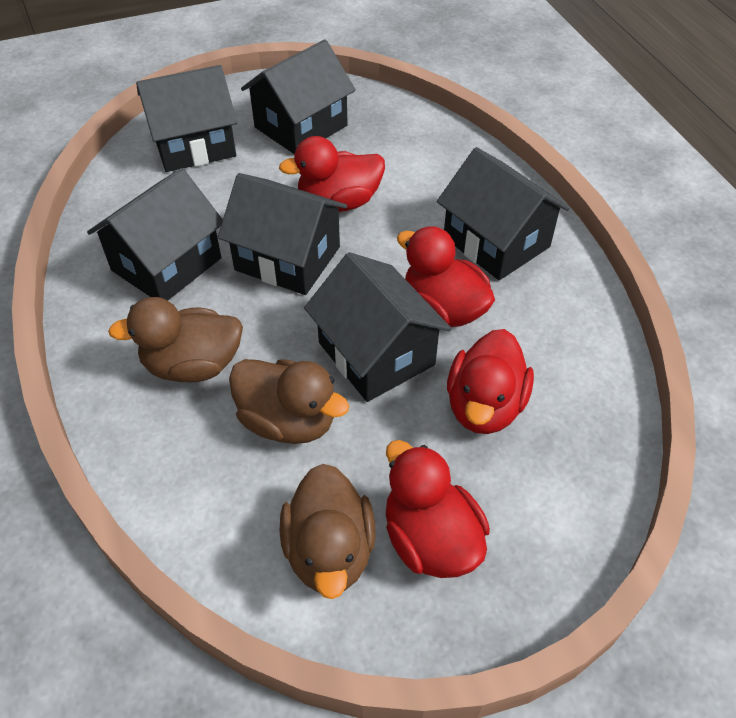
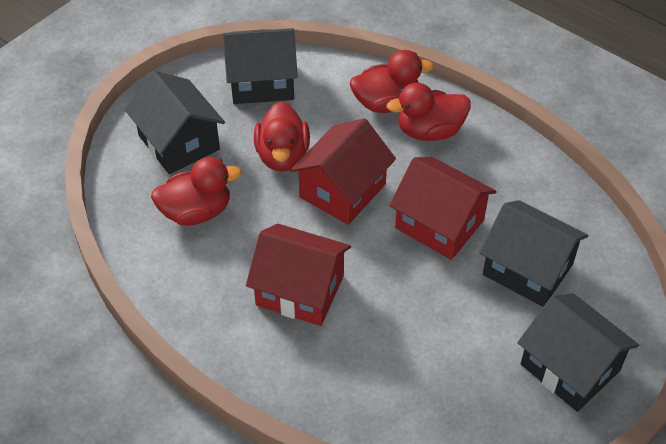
black house: [87,168,223,301] [136,65,237,172] [218,173,347,295] [241,40,355,155] [304,252,452,402] [437,147,570,280] = 6 -> [125,71,225,174] [223,28,298,104] [479,200,588,307] [517,293,639,412] = 4
brown duck: [108,297,243,382] [229,359,349,444] [280,464,376,599] = 3 -> none = 0
red house: none = 0 -> [246,224,351,326] [290,118,396,225] [389,157,497,260] = 3

